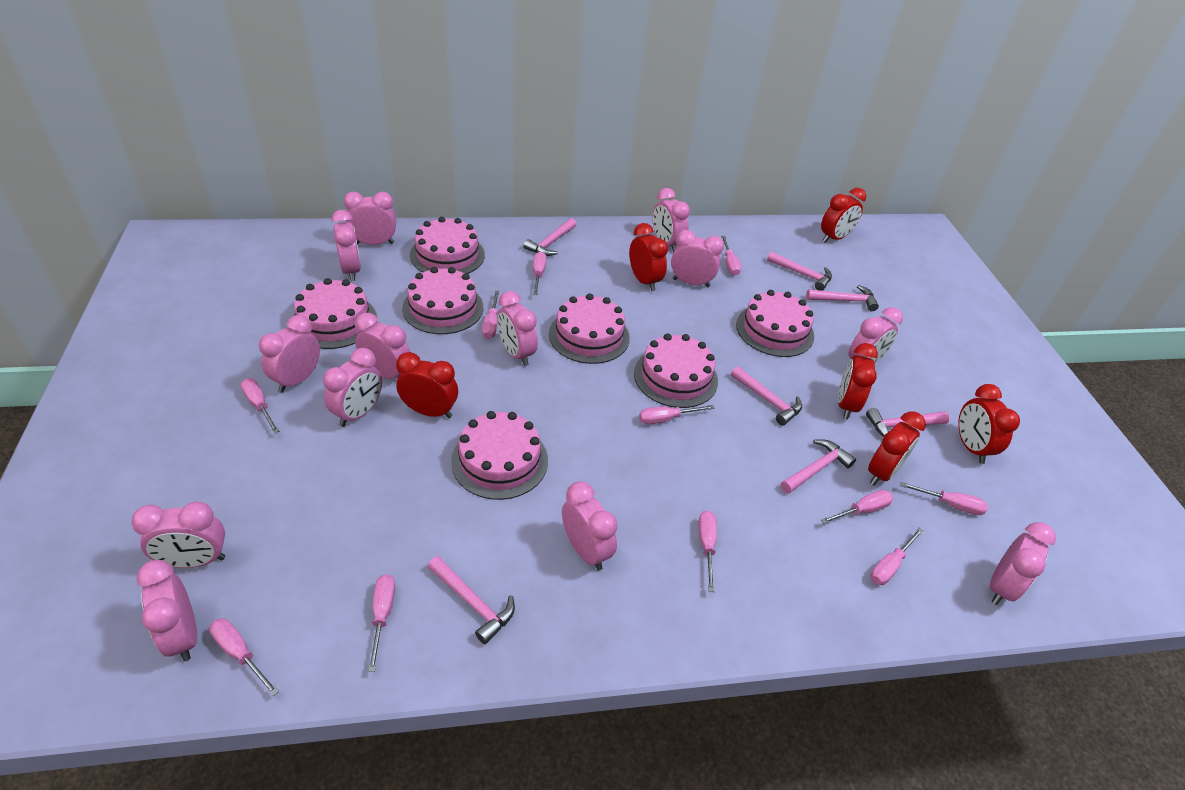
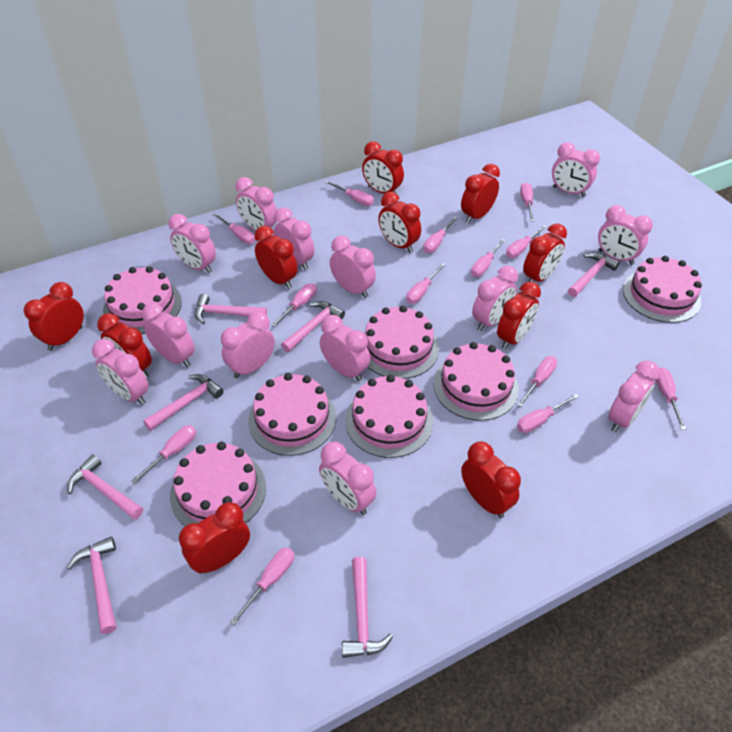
pink screwdriver: [209,618,279,696] [241,378,279,434] [368,574,395,672] [482,291,500,339] [533,252,546,295] [639,405,715,424] [699,511,717,592] [721,236,741,275] [821,490,893,524] [870,528,923,585] [900,482,988,515] = 11 -> [131,425,196,484] [213,213,255,244] [230,547,294,625] [271,283,317,327] [325,180,374,206] [406,263,446,304] [423,216,458,253] [471,238,506,277] [506,225,547,258] [517,356,557,407] [517,394,579,433] [520,182,534,222] [655,367,686,430] = 13
red clock: [396,352,458,418] [629,223,668,291] [821,188,866,243] [838,343,878,419] [868,411,926,486] [958,384,1020,464] = 6 -> [24,282,84,351] [97,313,152,378] [179,502,250,574] [255,226,297,289] [362,141,404,194] [378,192,421,253] [461,164,500,223] [461,442,521,518] [497,282,541,350] [523,223,567,282] = 10

